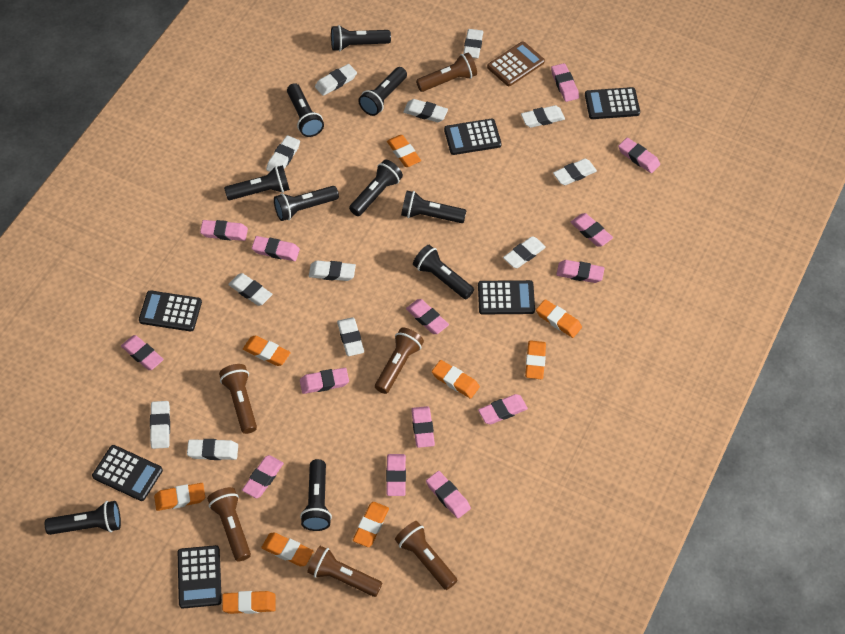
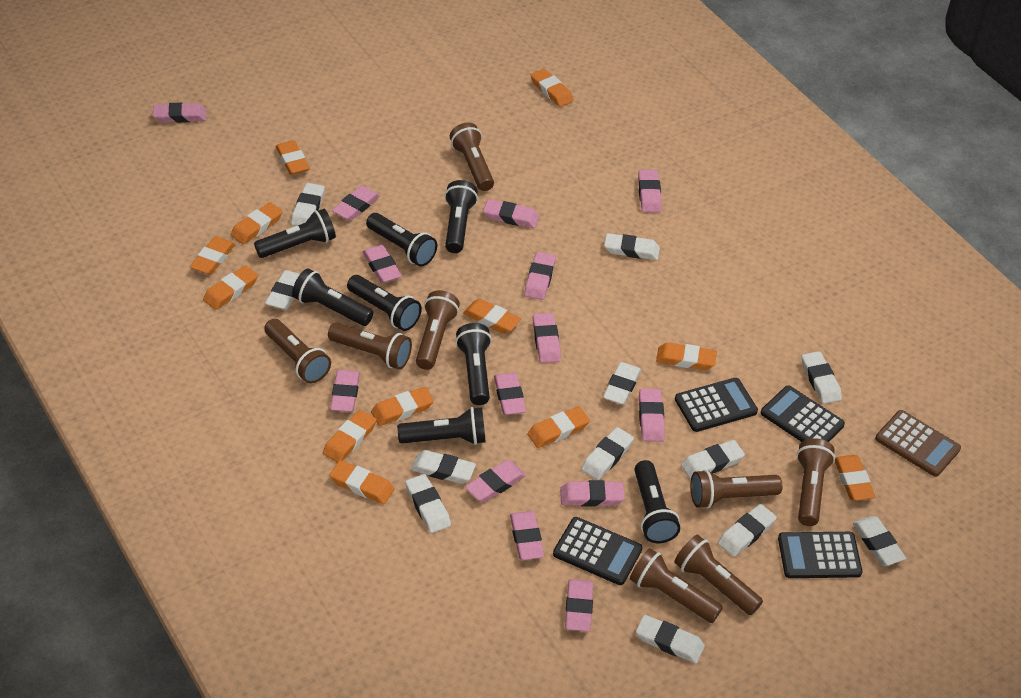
black calculator: [92,445,163,501] [139,290,202,331] [178,545,222,608] [444,119,502,155] [478,280,535,314] [585,87,640,119] = 6 -> [553,517,643,585] [675,378,758,432] [761,386,845,442] [778,532,862,578] = 4
black flashlight: [45,501,121,535] [224,165,290,200] [274,186,339,221] [287,83,324,137] [300,459,332,531] [331,25,391,51] [349,160,403,216] [358,67,407,116] [401,191,466,223] [413,245,474,299] = 10 -> [254,209,336,258] [292,268,374,326] [347,275,422,331] [366,213,437,267] [397,407,486,445] [444,180,478,253] [455,323,492,405] [634,460,680,543] = 8
brown flashlight: [207,487,251,562] [219,364,257,434] [307,546,382,597] [375,328,424,394] [395,521,457,590] [416,53,477,92] = 6 -> [264,319,331,383] [328,323,412,369] [416,290,460,370] [450,122,494,191] [630,548,723,623] [674,535,763,615] [690,469,782,509] [796,438,835,526] = 8
orange eraser: [154,483,205,511] [222,591,276,614] [243,336,291,366] [261,533,314,566] [353,502,389,547] [387,135,421,167] [432,360,480,399] [525,340,546,379] [536,299,582,338] = 9 -> [190,236,236,275] [203,265,258,310] [231,202,283,244] [276,140,310,175] [323,410,377,463] [329,460,394,504] [371,387,434,426] [463,299,521,334] [527,406,590,448] [531,69,574,107] [656,342,717,370] [835,455,875,501] = 12

